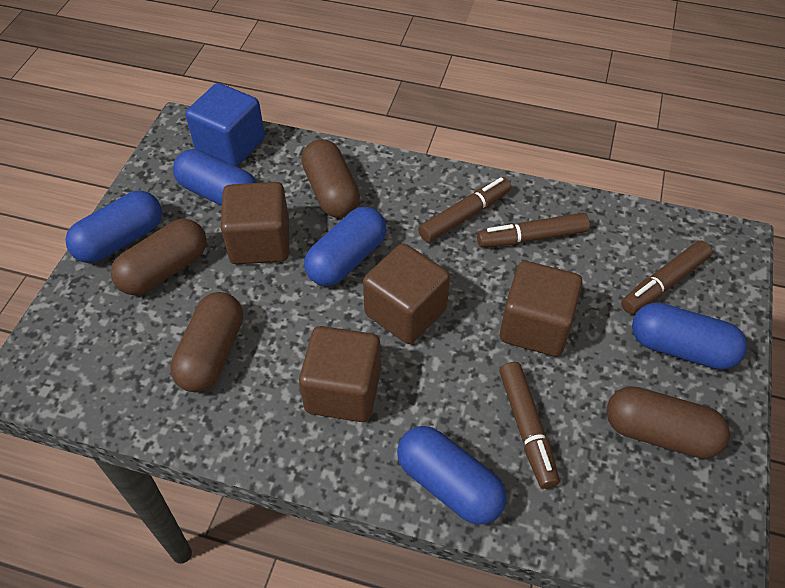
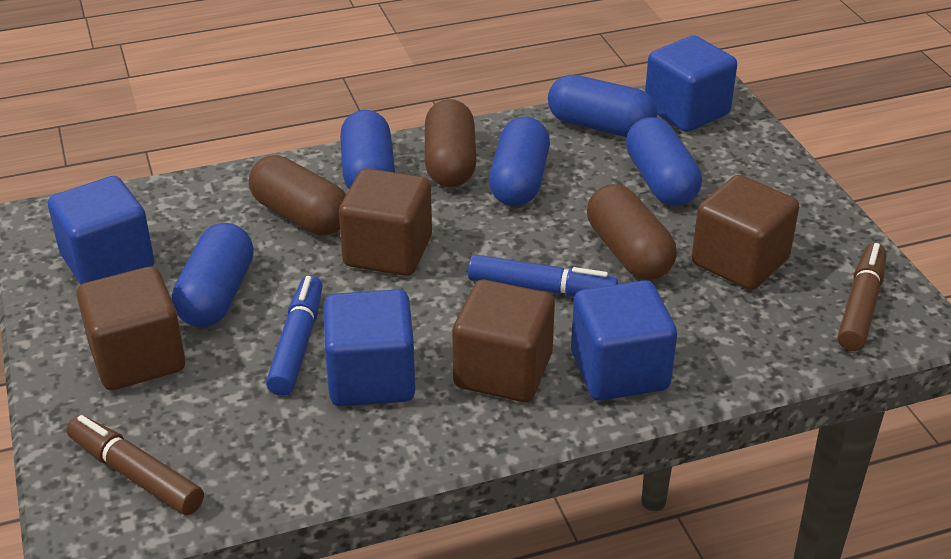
blue cube: [186,83,265,166] = 1 -> [48,176,154,285] [324,289,416,406] [571,280,677,401] [645,35,737,132] = 4
blue marker: none = 0 -> [266,275,323,396] [468,255,618,297] = 2
brown capsule: [111,219,207,295] [170,292,243,392] [301,139,360,218] [607,386,730,459] = 4 -> [249,155,346,235] [425,99,476,187] [587,184,677,280] = 3
brown marker: [418,177,511,243] [477,213,590,248] [500,362,560,489] [621,240,712,314] = 4 -> [66,415,204,515] [838,243,886,351] = 2

